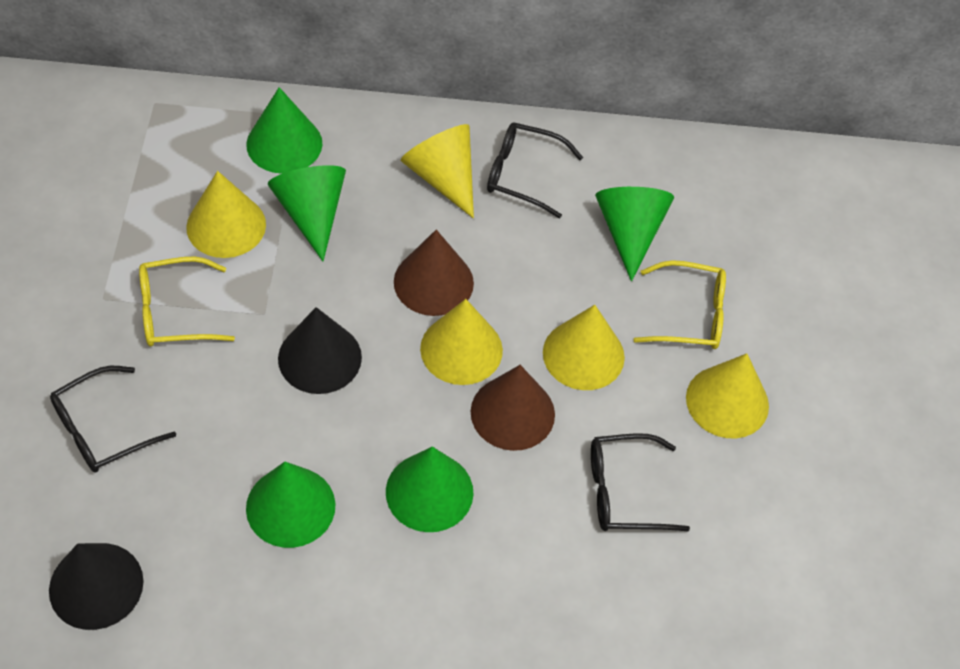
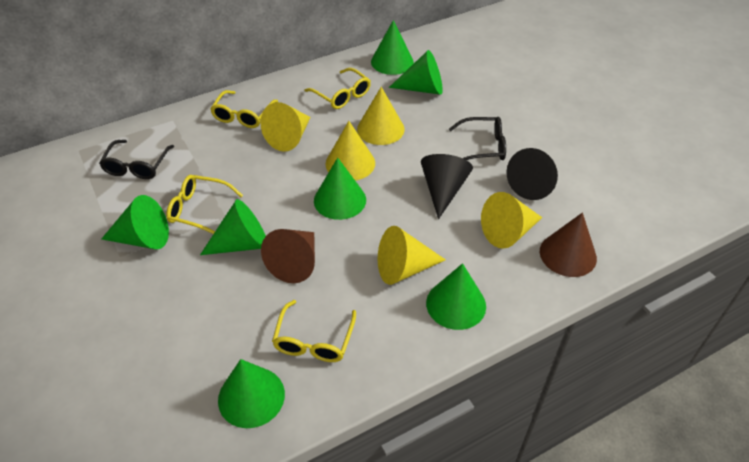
black glasses: [50,366,176,472] [487,123,583,218] [591,433,690,532] = 3 -> [99,140,174,179] [449,117,506,160] = 2
green cone: [246,87,322,174] [246,462,335,548] [268,165,346,261] [386,447,473,532] [595,187,674,281] = 5 -> [101,195,169,249] [200,199,266,255] [218,359,285,428] [314,158,366,220] [371,20,414,75] [389,50,443,95] [426,263,486,330] = 7
yellow glasses: [139,256,235,346] [634,260,726,349] = 2 -> [166,175,243,234] [210,90,278,128] [272,300,356,362] [305,68,371,109] = 4

